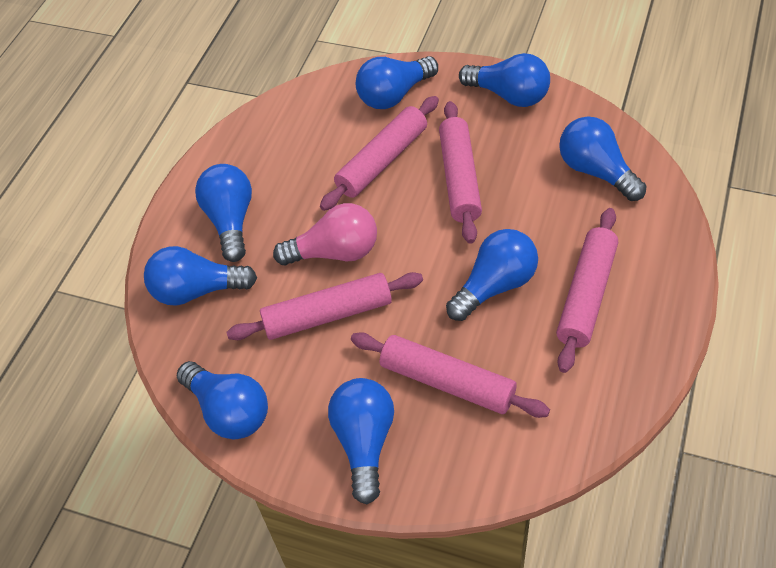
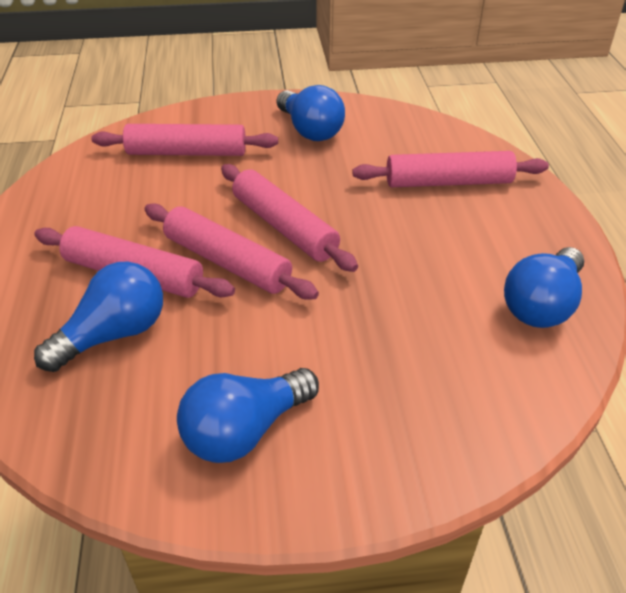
blue light bulb: [144,246,257,306] [177,361,268,439] [195,164,252,262] [328,378,394,504] [356,56,438,109] [446,229,538,321] [459,53,550,107] [559,116,647,201] = 8 -> [34,262,163,372] [177,368,319,463] [277,85,345,141] [504,247,584,328] = 4
pink light bulb: [273,203,377,265] = 1 -> none = 0

